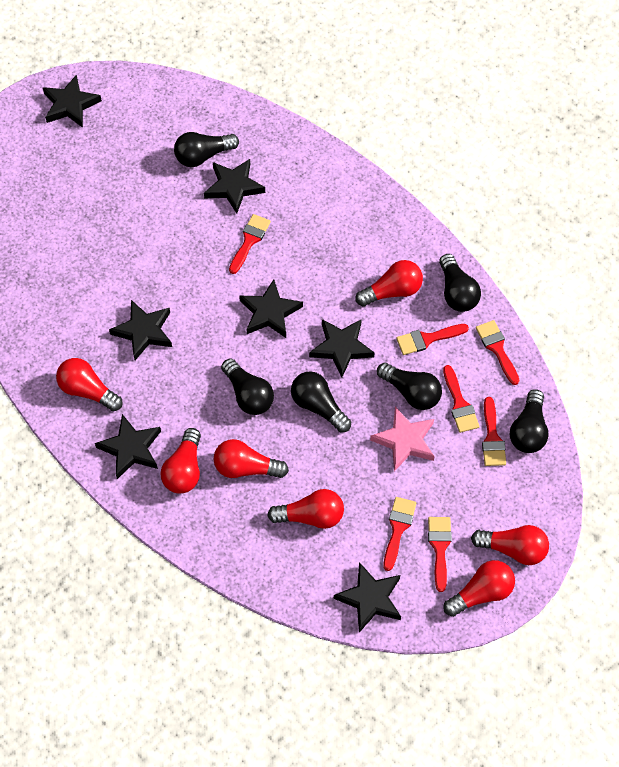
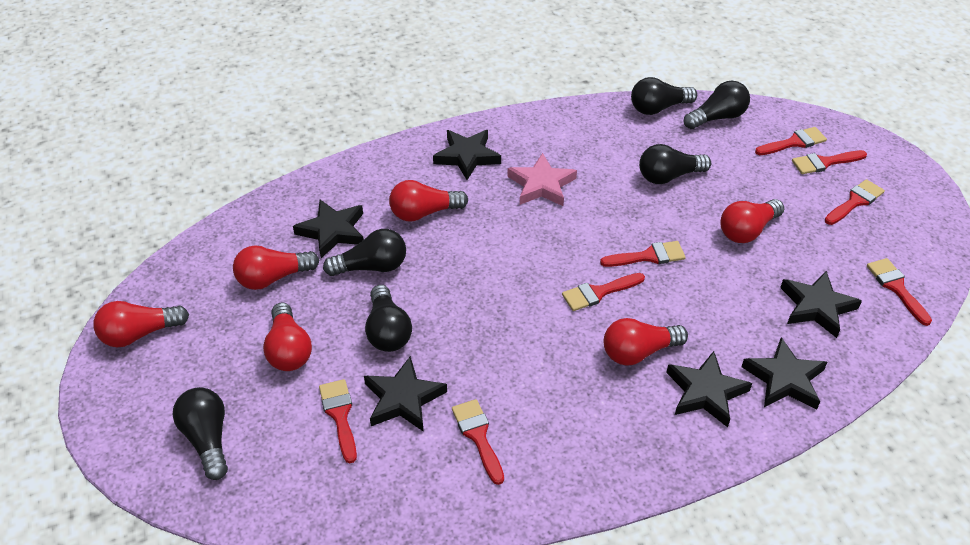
black star: [43,75,102,128] [95,414,161,479] [109,300,172,360] [204,159,265,214] [239,279,303,338] [309,319,375,378] [334,562,401,633] = 7 -> [293,200,364,258] [364,356,447,432] [433,130,501,180] [666,351,752,427] [742,337,827,409] [780,271,862,338] = 6
red brush: [229,214,271,274] [383,497,417,571] [396,324,469,355] [428,517,452,592] [443,365,480,433] [476,320,519,385] [482,397,506,466] = 7 -> [319,379,357,463] [452,399,504,485] [562,273,645,311] [600,241,686,267] [755,127,827,155] [792,150,867,174] [825,179,885,225] [867,258,932,326] = 8
red light bulb: [56,358,123,411] [160,428,201,494] [214,439,289,478] [267,489,344,529] [355,260,423,307] [443,560,515,617] [471,525,549,565] = 7 -> [94,301,189,347] [233,245,319,290] [263,303,312,371] [389,180,468,221] [604,318,688,366] [720,199,784,243] = 6

